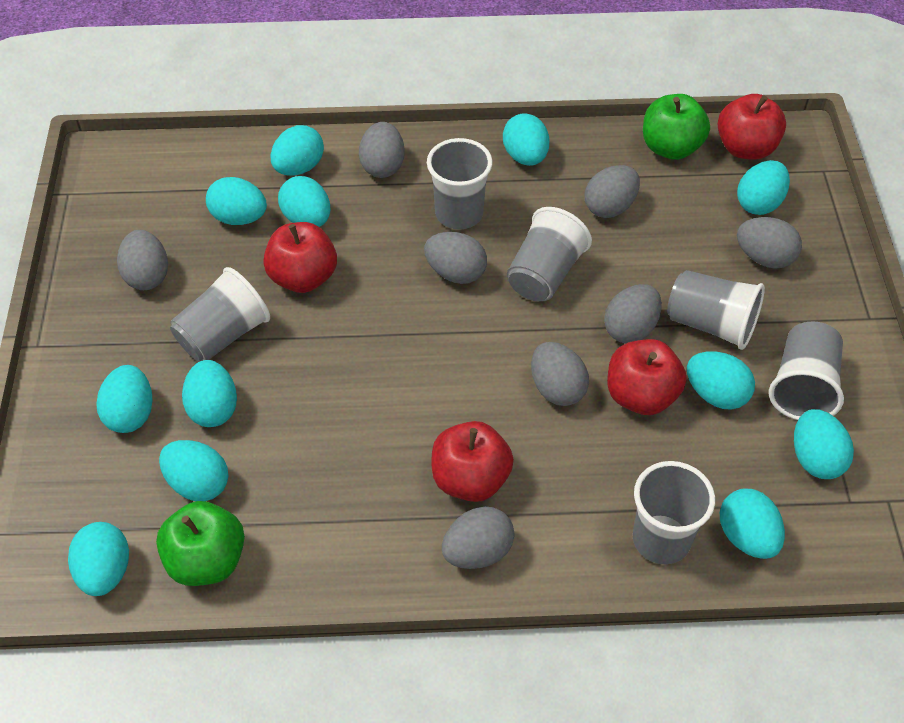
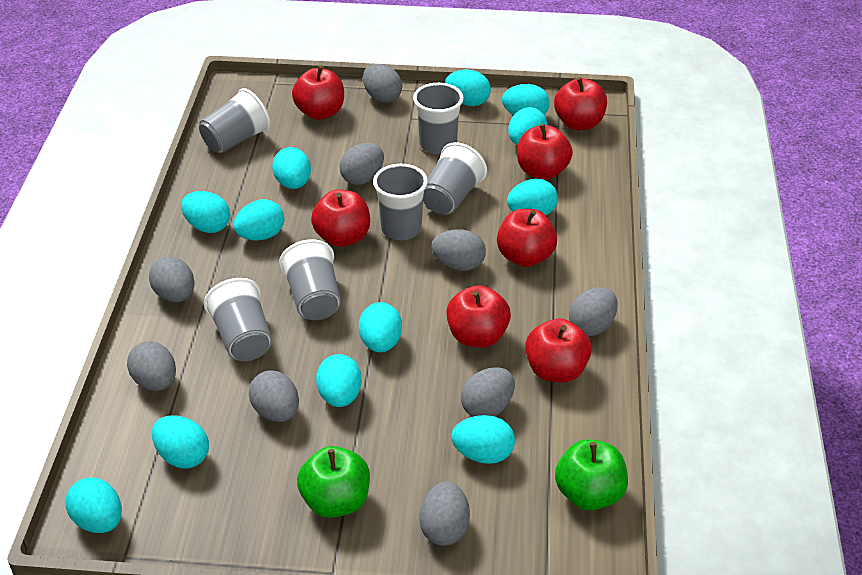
grey egg: [117,230,168,290] [359,122,405,178] [424,232,487,284] [442,507,514,569] [531,342,589,406] [585,165,640,218] [604,284,662,343] [737,217,802,269] = 8 -> [127,341,176,391] [149,257,195,302] [249,370,299,422] [340,143,384,185] [363,64,402,103] [419,482,470,546] [431,229,486,271] [461,367,515,417] [569,287,618,336] = 9
red apple: [263,222,337,293] [432,421,514,502] [607,339,687,415] [718,94,786,160] = 4 -> [292,66,344,120] [311,189,370,247] [446,285,511,347] [497,209,557,267] [517,124,573,180] [525,318,592,383] [554,77,607,130] = 7

